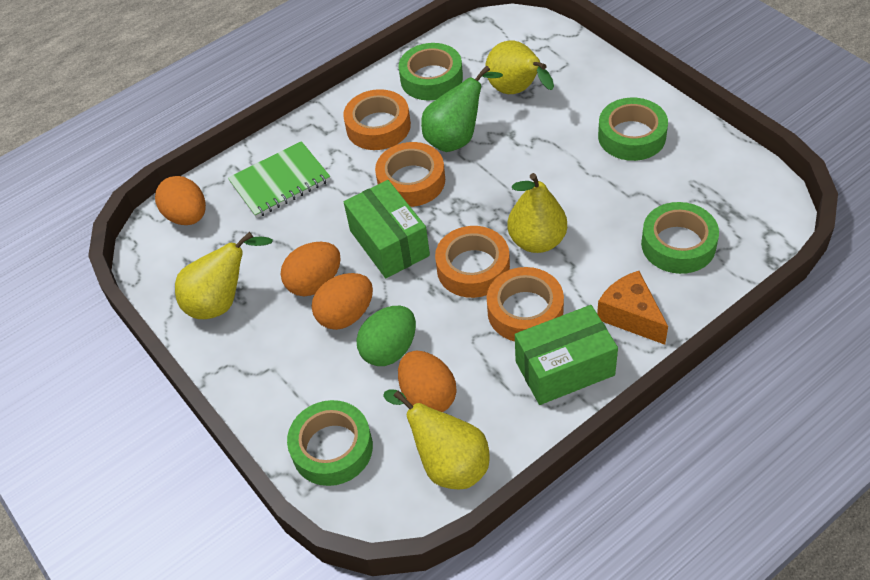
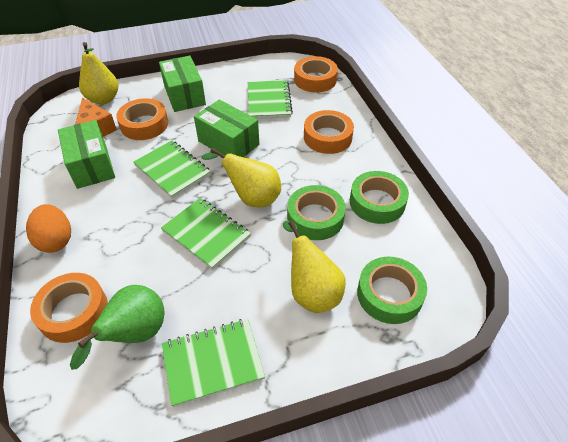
green box: [344,180,430,278] [515,305,618,405] = 2 -> [58,120,115,189] [159,56,206,112] [194,99,259,157] = 3
green egg: [357,306,416,366] = 1 -> none = 0
green notebook: [228,141,330,218] = 1 -> [133,140,211,199] [161,198,251,270] [162,319,265,407] [248,80,293,119] = 4
green tape: [287,400,373,486] [399,43,463,100] [598,98,668,161] [641,202,719,274] = 4 -> [287,185,346,240] [350,171,409,224] [357,257,427,324] = 3
orange egg: [155,176,206,225] [281,242,341,296] [312,273,373,330] [398,351,456,412] = 4 -> [26,204,71,253] = 1
yellow pear: [175,232,273,319] [383,389,490,489] [485,41,554,94] [508,173,567,253] = 4 -> [79,42,118,105] [201,148,281,207] [283,221,346,313] = 3

